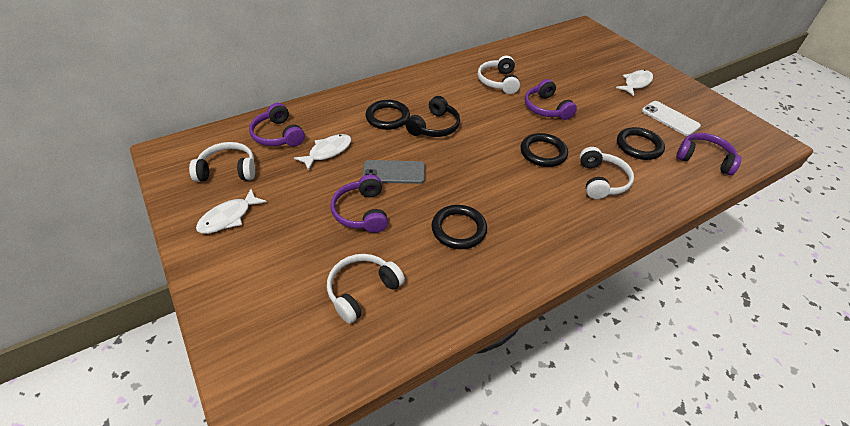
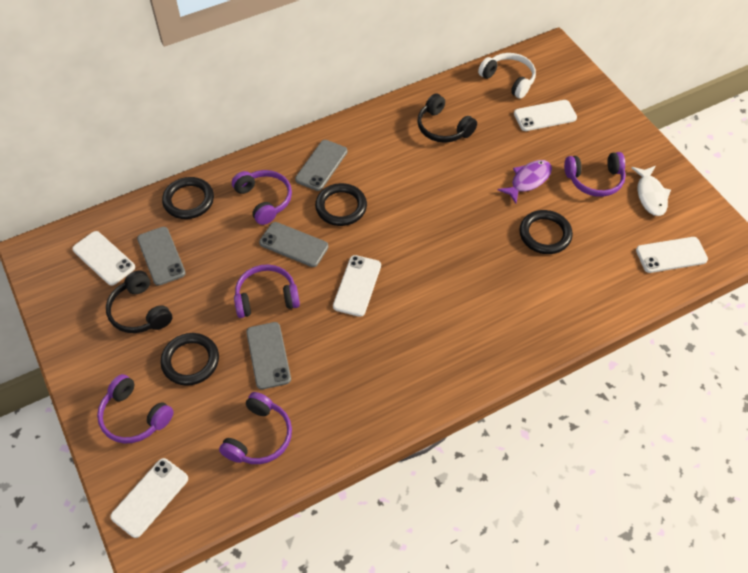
black headphones: [405,96,460,137] = 1 -> [106,270,172,333] [417,93,477,143] = 2
grey phone: [362,160,425,184] = 1 -> [137,227,186,286] [246,322,291,390] [259,222,329,267] [295,140,347,191] = 4
purple fish: none = 0 -> [498,160,552,204] = 1
purple headphones: [249,103,305,146] [330,174,388,233] [525,79,577,120] [676,133,742,175] = 4 -> [97,374,174,443] [219,392,292,464] [232,170,292,225] [234,264,300,318] [564,152,626,197] = 5
white fish: [196,189,267,234] [294,134,351,171] [616,70,653,96] = 3 -> [631,166,671,216] = 1
white headphones: [189,142,255,182] [327,254,405,324] [478,55,520,94] [580,147,634,199] = 4 -> [478,53,536,99] = 1
white phone: [642,101,701,136] = 1 -> [72,231,135,286] [110,458,188,538] [333,255,381,317] [514,100,577,131] [636,237,708,273] = 5

